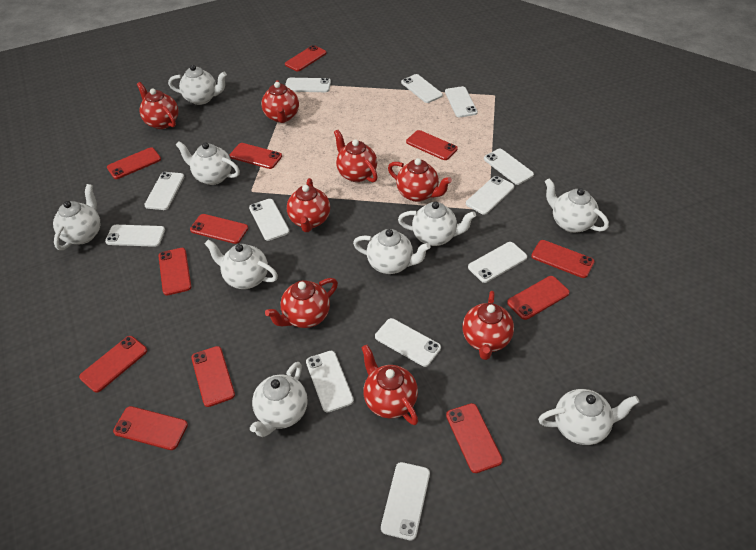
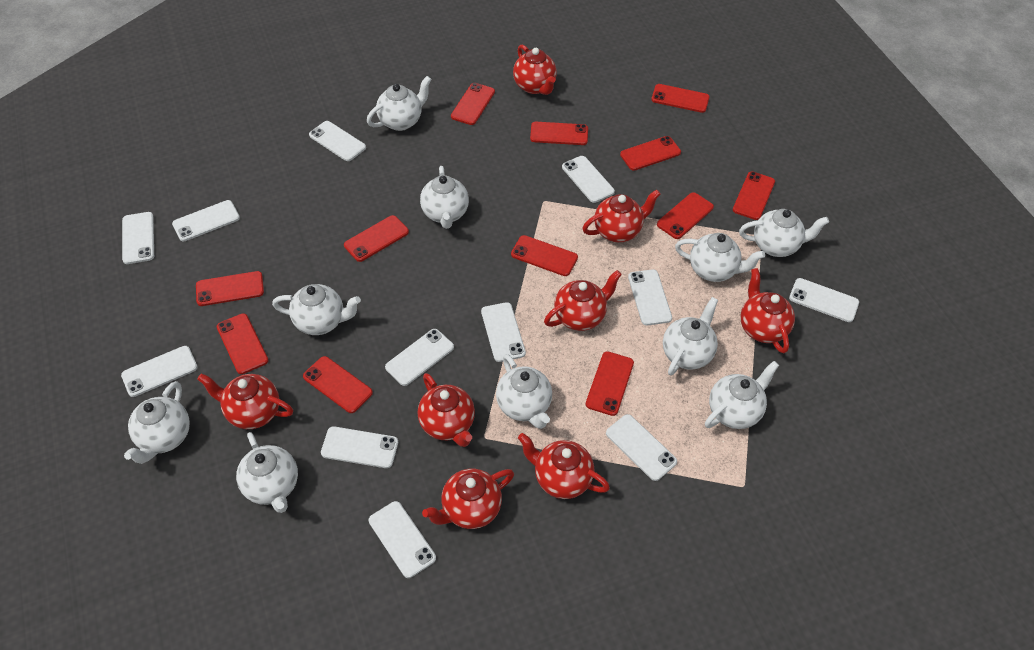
white teapot: [53,184,100,250] [168,65,227,105] [176,141,240,185] [205,239,278,289] [250,362,308,437] [353,229,430,274] [398,202,476,246] [538,389,639,445] [545,178,609,233] = 9 -> [124,381,190,464] [236,432,298,513] [272,284,361,335] [367,76,431,131] [420,166,469,229] [496,354,552,429] [663,297,718,375] [675,233,765,282] [705,361,779,429] [739,209,829,257] = 10

